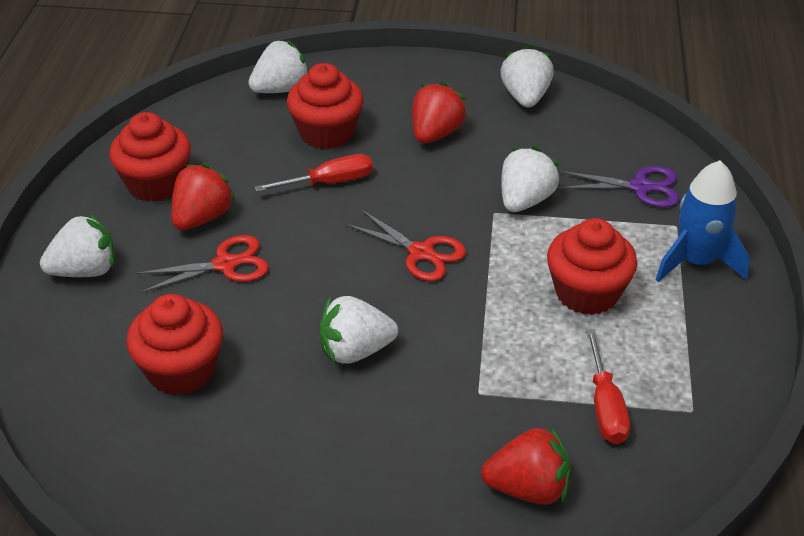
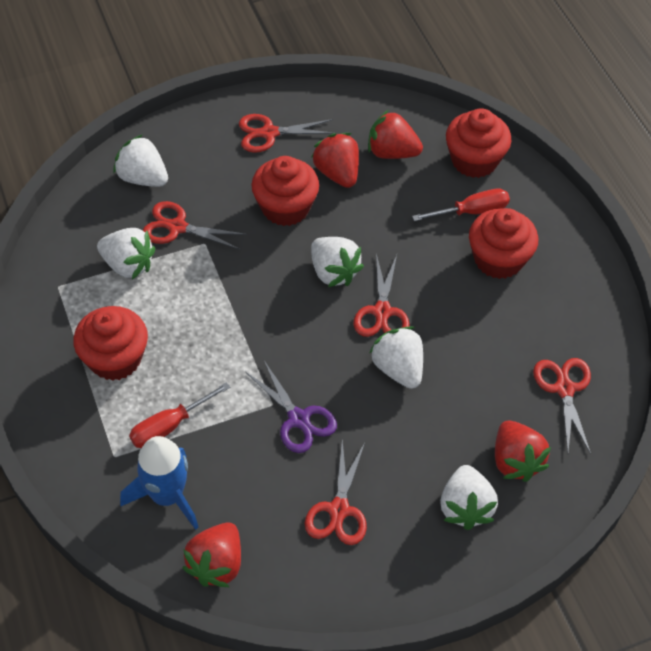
red scissors: [135,235,269,293] [345,210,466,281] = 2 -> [143,201,246,250] [239,114,334,153] [305,439,367,545] [354,253,410,337] [533,358,591,454] = 5
red strawberry: [171,163,236,230] [412,81,467,144] [481,426,571,505] = 3 -> [182,522,241,587] [311,133,359,188] [368,110,423,159] [495,420,551,482] = 4

